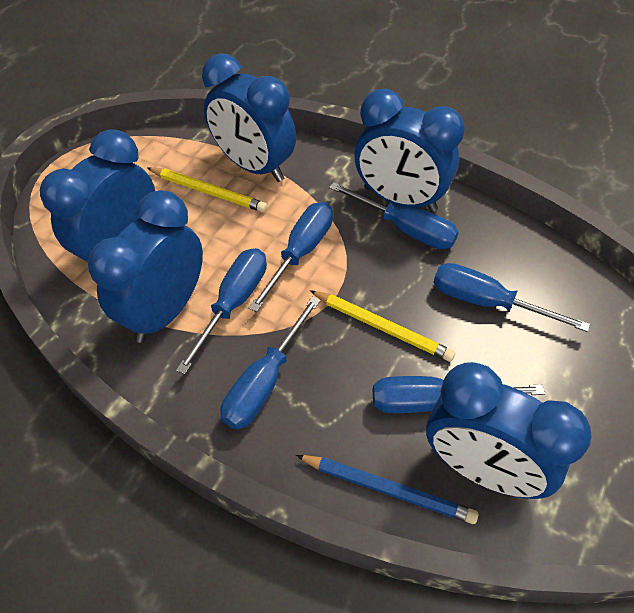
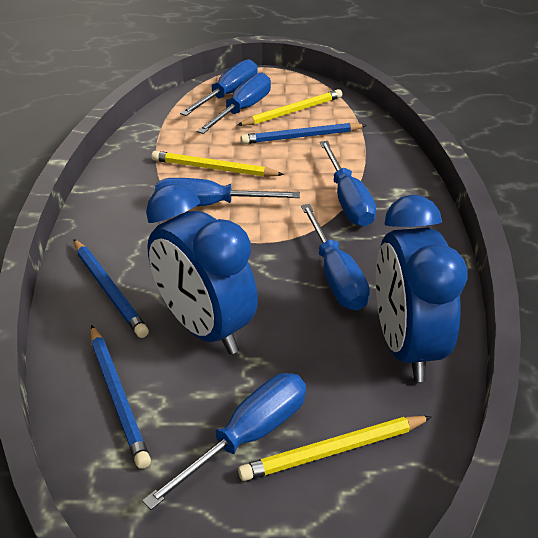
blue clock: [40,129,155,262] [88,190,203,343] [202,53,296,182] [354,89,465,212] [426,362,591,499] = 5 -> [146,184,258,354] [376,195,468,382] = 2
blue pencil: [296,455,478,524] = 1 -> [73,239,149,338] [91,325,151,469] [241,123,367,144] = 3
yellow pencil: [147,167,267,212] [310,290,455,362] = 2 -> [151,151,284,177] [237,89,342,126] [238,416,432,481] = 3

